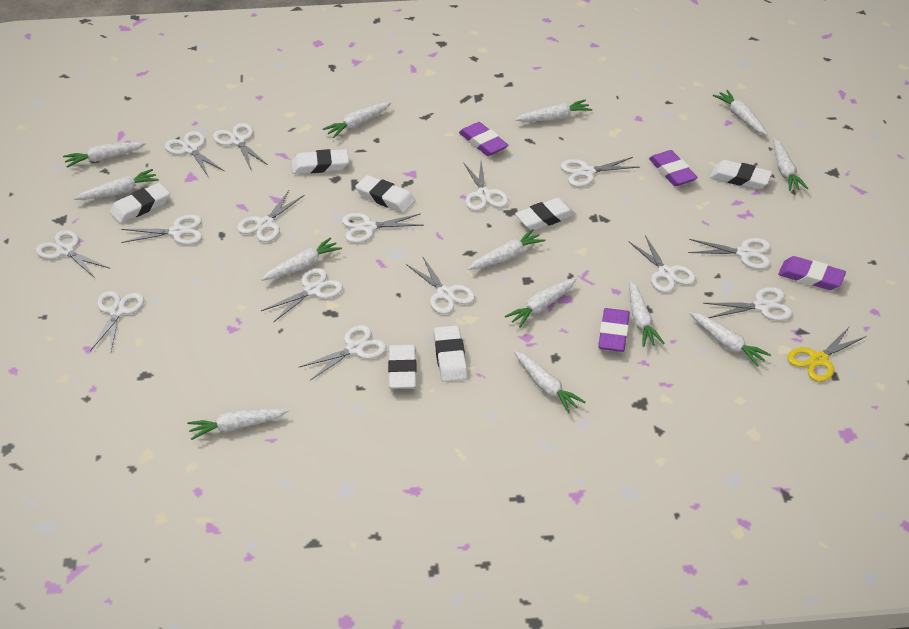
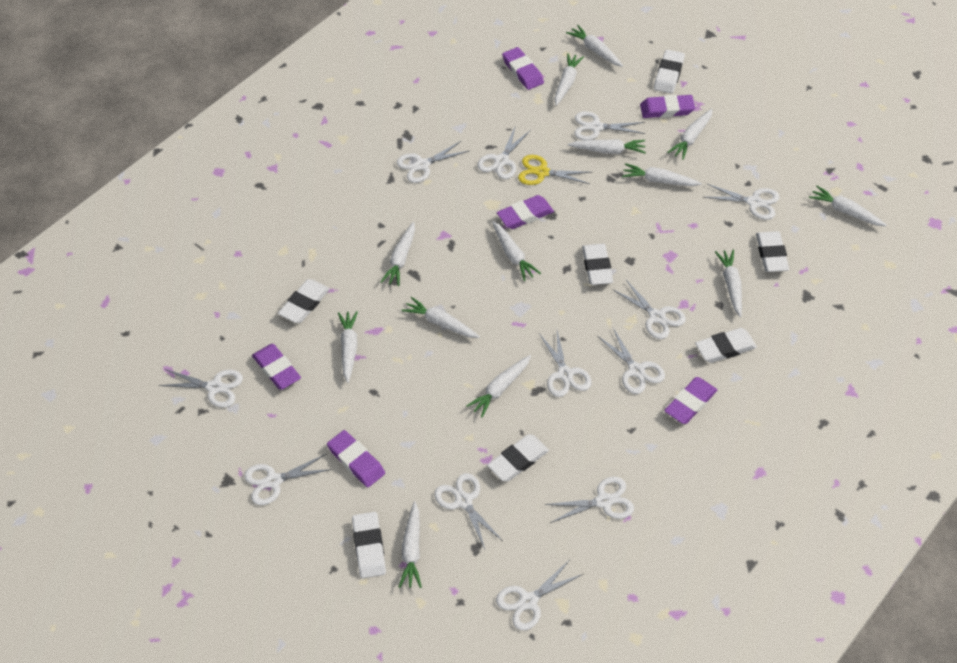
purple eraser: [459,122,508,156] [598,308,630,352] [649,150,698,186] [778,256,846,290] = 4 -> [252,344,301,390] [327,430,385,487] [497,195,554,229] [502,47,544,90] [640,95,695,118] [664,377,717,424] = 6
white scissors: [36,230,110,278] [90,291,144,351] [121,214,202,245] [165,131,224,178] [213,123,268,169] [237,190,304,242] [261,268,343,323] [298,325,387,381] [342,213,424,243] [406,257,475,314] [463,162,509,211] [560,157,640,187] [628,235,696,292] [688,238,771,269] [703,287,792,321] = 15 -> [159,369,243,408] [244,454,332,505] [397,141,469,183] [434,473,503,549] [477,125,531,179] [496,560,583,630] [539,331,592,397] [544,477,634,523] [574,111,645,140] [597,328,665,394] [612,279,686,339] [703,184,780,220] = 12

